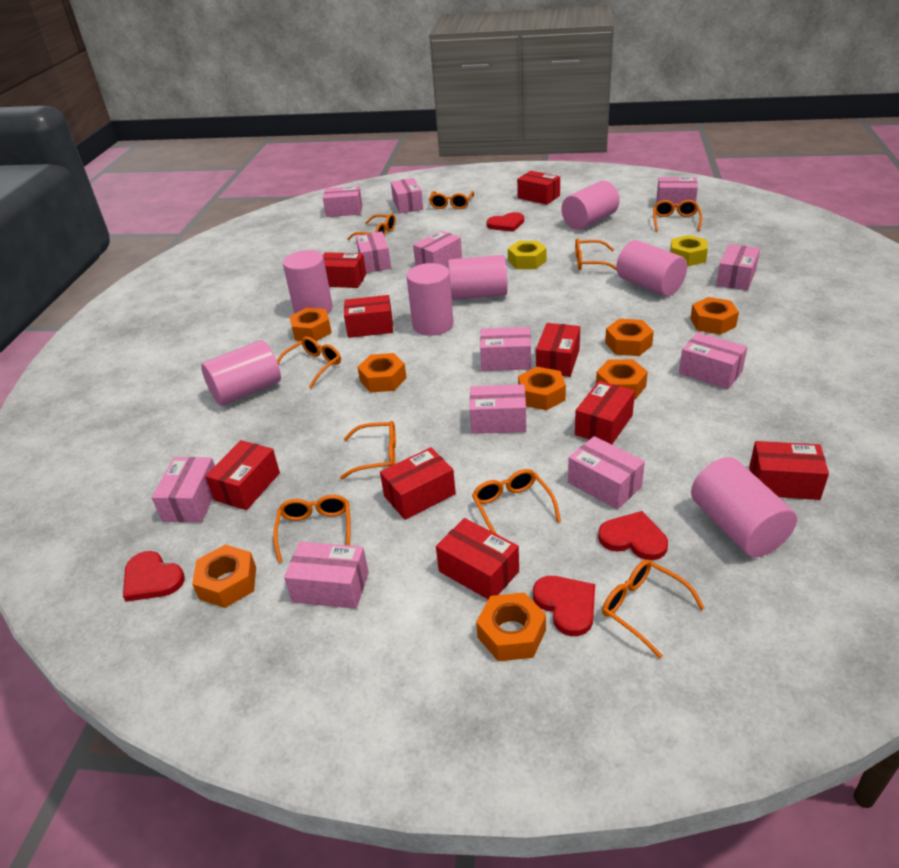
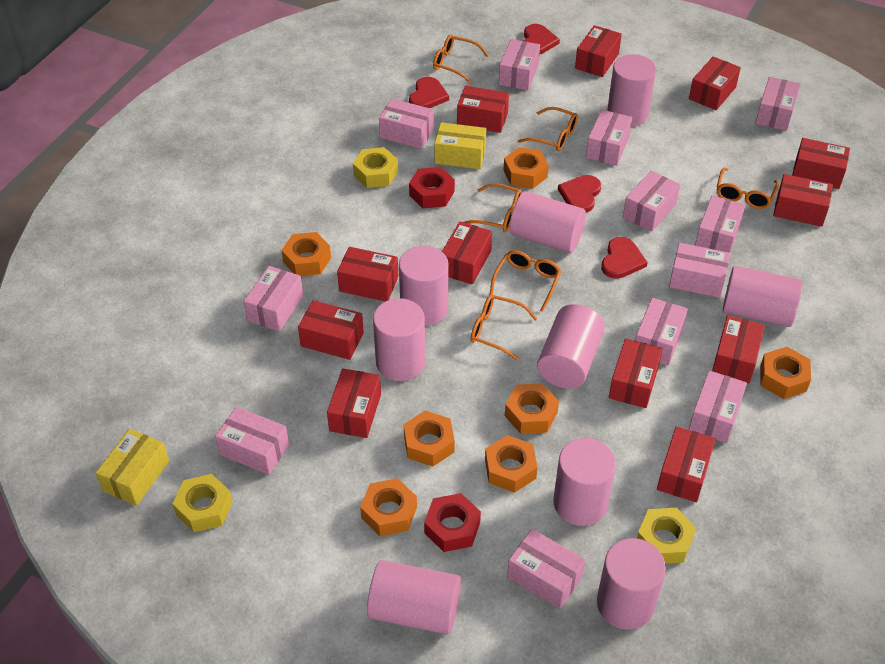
orange glasses: [273,495,351,563] [277,337,341,388] [340,421,396,479] [347,214,396,240] [429,191,474,209] [472,469,561,534] [575,239,617,270] [602,560,705,659] [653,200,702,232] = 9 -> [433,34,489,83] [464,183,522,232] [471,294,538,360] [490,250,561,312] [518,107,578,151] [717,167,779,209] = 6
orange nut: [192,544,256,608] [289,308,332,341] [357,353,407,392] [476,592,546,661] [518,367,566,410] [596,359,648,400] [605,319,654,356] [690,297,739,335] = 8 -> [281,232,331,276] [360,478,417,536] [404,411,455,466] [485,435,538,493] [504,147,549,189] [505,383,559,434] [760,347,811,399] = 7
pink cylinder: [201,340,281,406] [283,250,333,314] [406,263,454,336] [448,255,508,300] [562,181,619,230] [616,240,687,296] [691,457,797,557] = 7 -> [367,560,461,635] [373,298,425,381] [399,246,449,326] [510,191,586,253] [537,304,605,389] [554,438,616,526] [597,538,666,630] [607,54,656,127] [723,266,802,327] = 9
red box: [205,440,280,510] [323,252,366,288] [344,295,393,338] [380,447,456,520] [436,518,519,599] [517,171,560,205] [536,323,580,377] [575,381,635,445] [749,441,829,500] = 9 -> [298,300,364,360] [327,368,381,438] [337,247,398,302] [442,221,492,285] [457,86,509,133] [575,25,622,77] [609,338,663,408] [657,426,716,502] [689,56,741,110] [712,315,765,384] [773,174,833,227] [792,138,850,189] = 12
red nut: none = 0 -> [409,167,455,208] [424,493,481,552] = 2
yellow box: none = 0 -> [95,429,169,506] [435,122,486,169] = 2
yellow nut: [508,241,547,269] [670,235,708,266] = 2 -> [173,474,232,532] [353,147,398,188] [637,508,696,564] = 3

